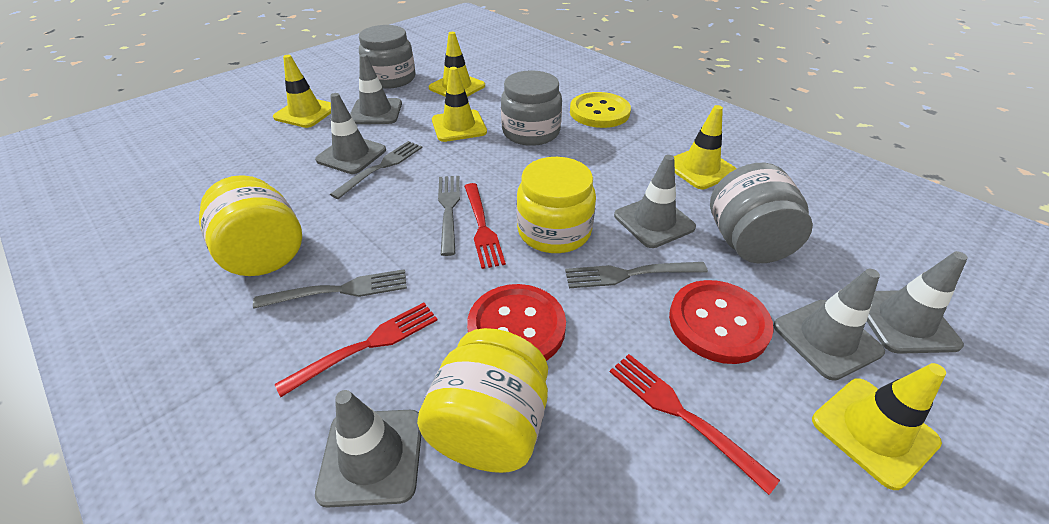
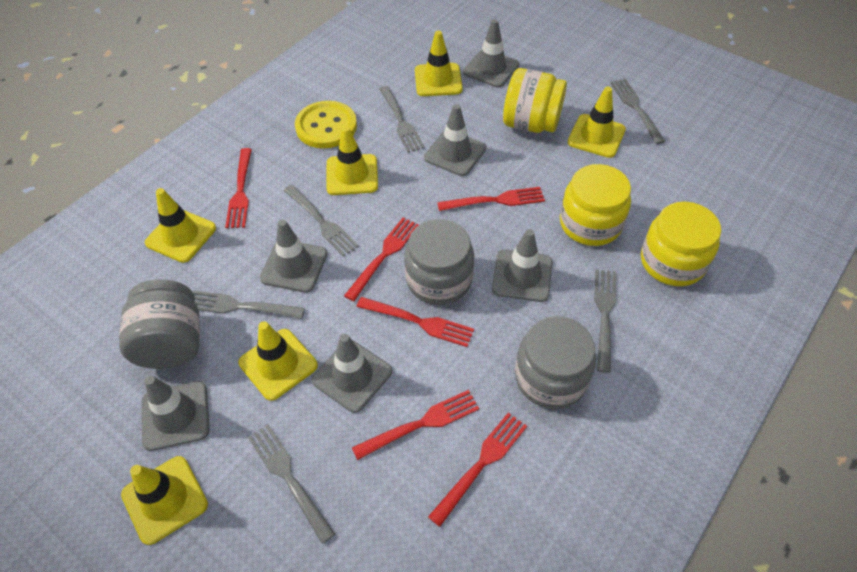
grey fork: [253,269,407,309] [330,141,423,199] [438,176,460,256] [565,262,708,288] = 4 -> [193,291,305,319] [248,424,335,544] [284,185,359,257] [379,86,424,153] [594,269,616,373] [610,79,665,144] = 6
red button: [467,284,566,361] [669,280,774,364] = 2 -> none = 0
red fork: [275,303,437,397] [464,183,506,269] [610,354,780,495] = 3 -> [225,148,252,228] [344,218,419,301] [352,390,479,460] [356,297,474,347] [428,412,527,527] [437,187,545,211] = 6
yellow traffic cone: [273,55,331,128] [428,32,485,97] [432,67,487,142] [674,105,737,189] [812,363,946,490] = 5 -> [121,456,208,545] [145,188,216,263] [238,321,318,401] [326,126,378,195] [415,31,463,96] [568,87,626,158] = 6

